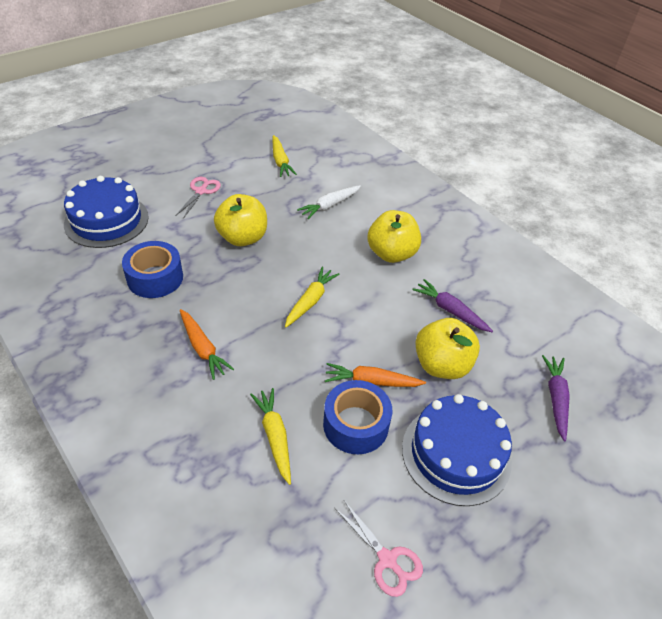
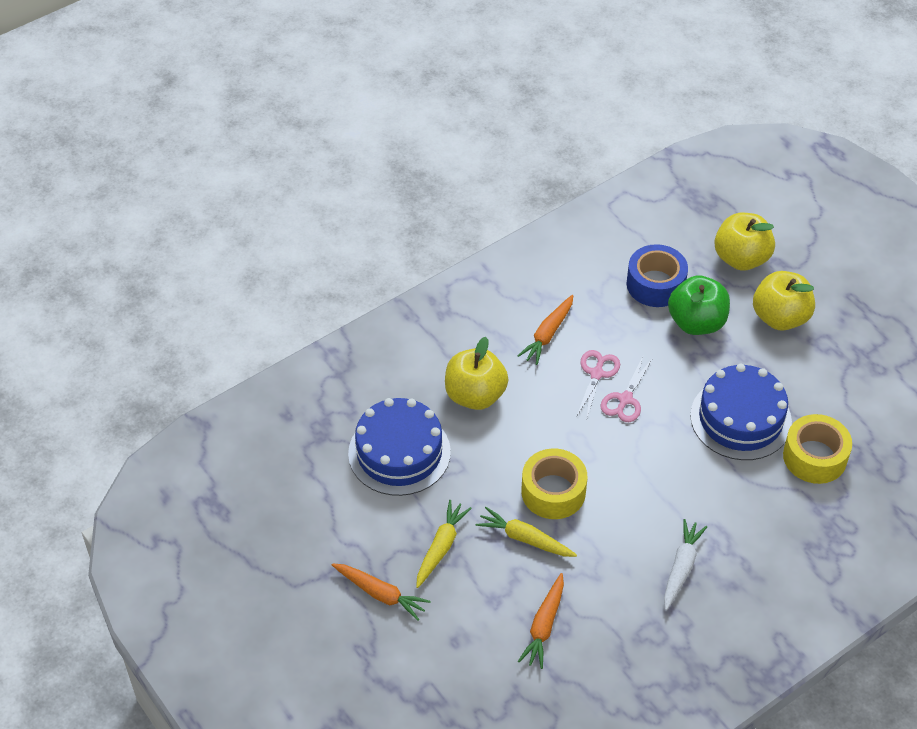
blue tape: [122,241,183,298] [323,380,392,454] = 2 -> [627,244,688,307] = 1
green apple: none = 0 -> [668,275,730,335] = 1
orange carrot: [180,309,234,380] [325,363,426,387] = 2 -> [332,563,431,621] [518,295,573,365] [518,573,564,669] = 3
purple carrot: [413,279,493,332] [542,355,570,442] = 2 -> none = 0
yellow carrot: [250,388,291,485] [272,135,297,177] [285,267,340,327] = 3 -> [416,500,472,588] [476,507,577,557] = 2
yellow tape: none = 0 -> [521,449,587,519] [783,414,852,484] = 2

